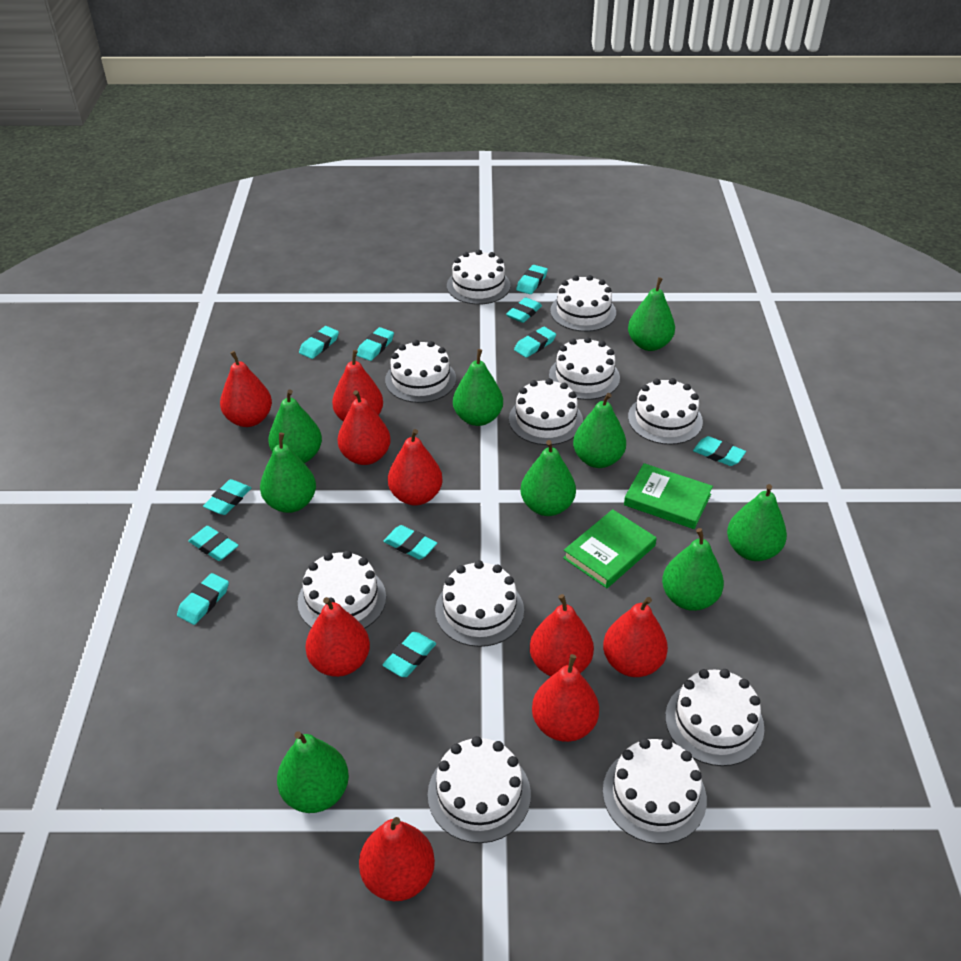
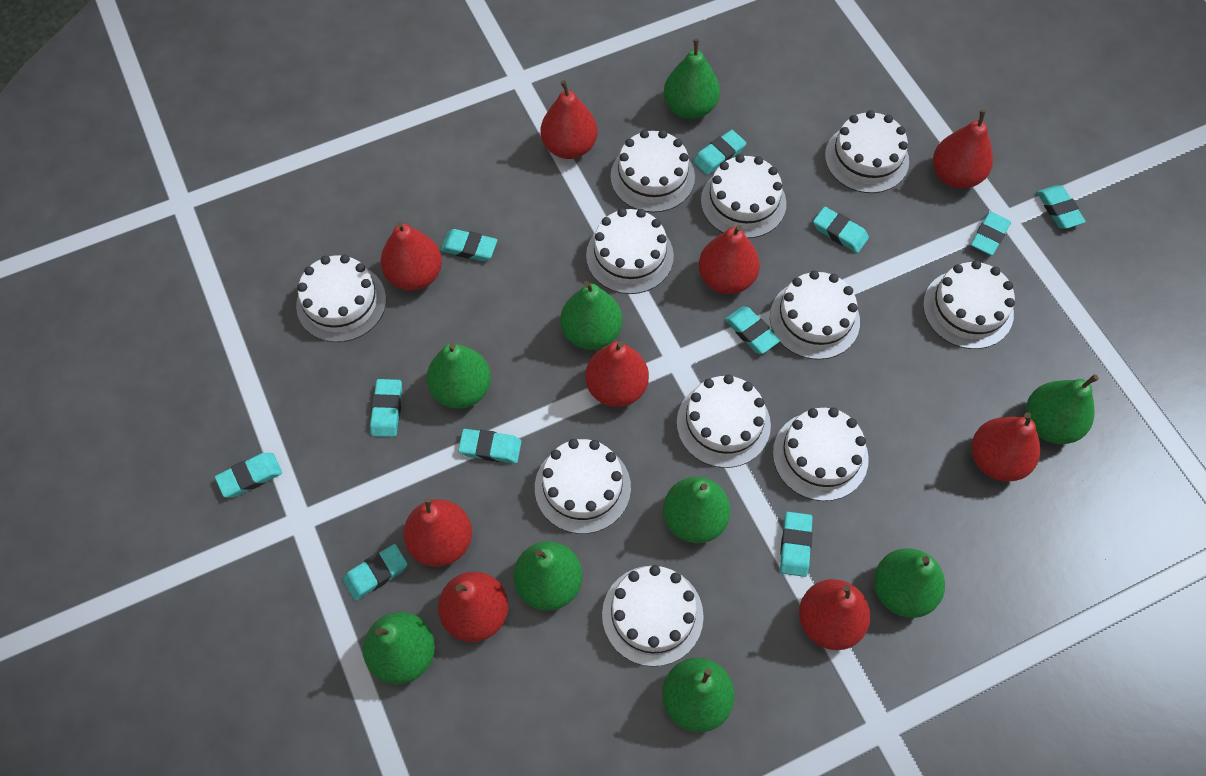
green book: [563,509,657,588] [624,463,713,529] = 2 -> none = 0

